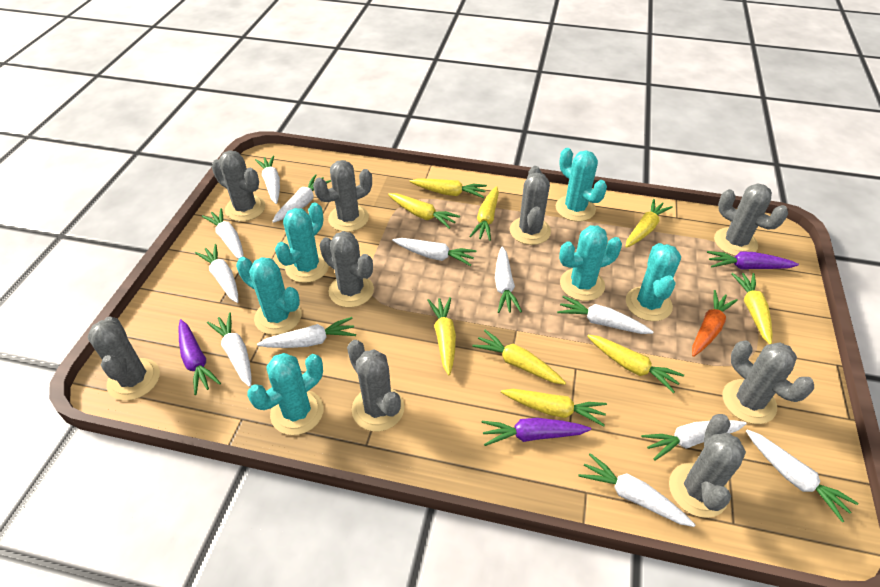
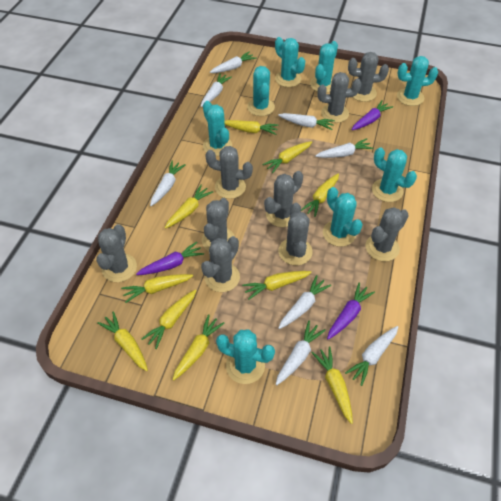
orange carrot: [692,290,738,357] = 1 -> none = 0
turquoise cactus: [236,257,302,335] [247,353,323,435] [275,202,329,283] [556,148,607,221] [559,225,622,301] [626,243,681,321] = 6 -> [203,101,232,156] [216,329,275,384] [247,66,275,116] [275,37,305,87] [310,41,338,93] [323,187,363,247] [372,147,417,202] [397,56,438,106] = 8
white carrot: [195,244,238,303] [202,208,244,259] [207,312,252,387] [255,155,280,204] [257,317,356,348] [272,174,331,223] [392,238,476,266] [495,246,522,313] [557,296,653,334] [578,453,695,527] [641,420,747,461] [746,429,858,522] = 12 -> [150,161,186,206] [201,73,232,107] [210,52,257,73] [276,321,326,385] [278,113,335,130] [279,275,331,329] [315,138,373,158] [345,326,398,386] = 8
yellow carrot: [388,193,460,229] [410,178,487,198] [428,297,456,375] [469,186,499,241] [472,330,566,385] [501,389,607,426] [587,335,684,393] [625,199,673,248] [731,273,772,344] = 9 -> [97,311,148,371] [121,274,193,303] [141,290,197,349] [165,185,213,229] [172,314,224,381] [225,120,278,135] [242,271,312,300] [262,141,312,173] [301,173,339,217] [312,347,353,424] = 10

